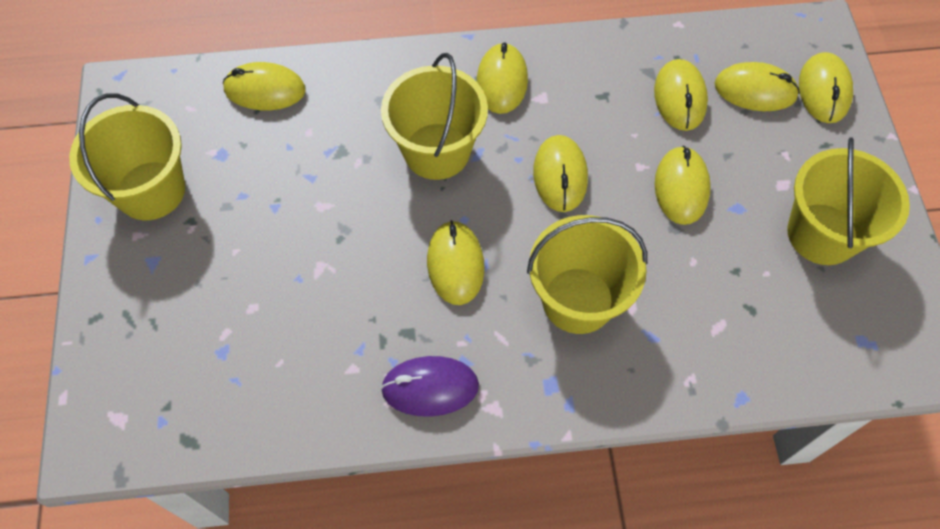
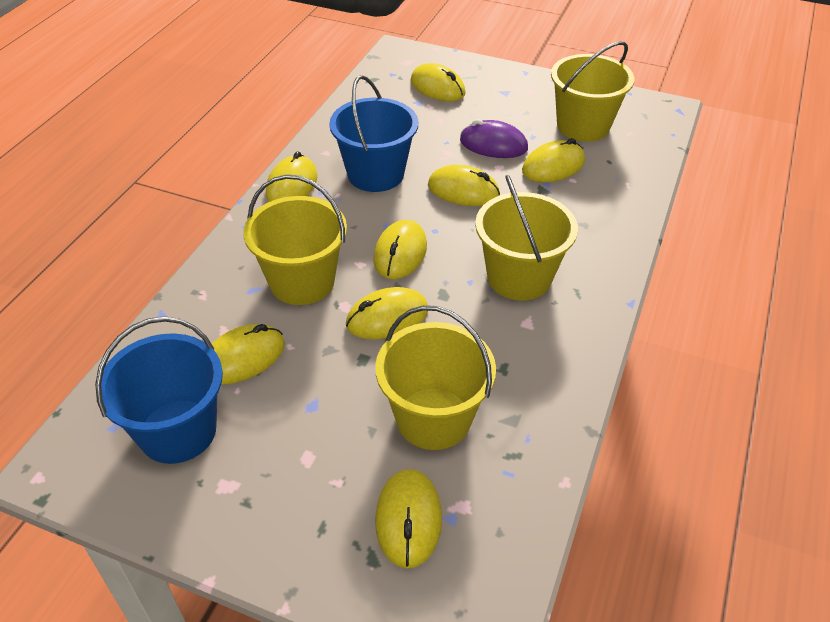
blue bucket: none = 0 -> [95,316,223,464] [329,75,418,192] = 2

